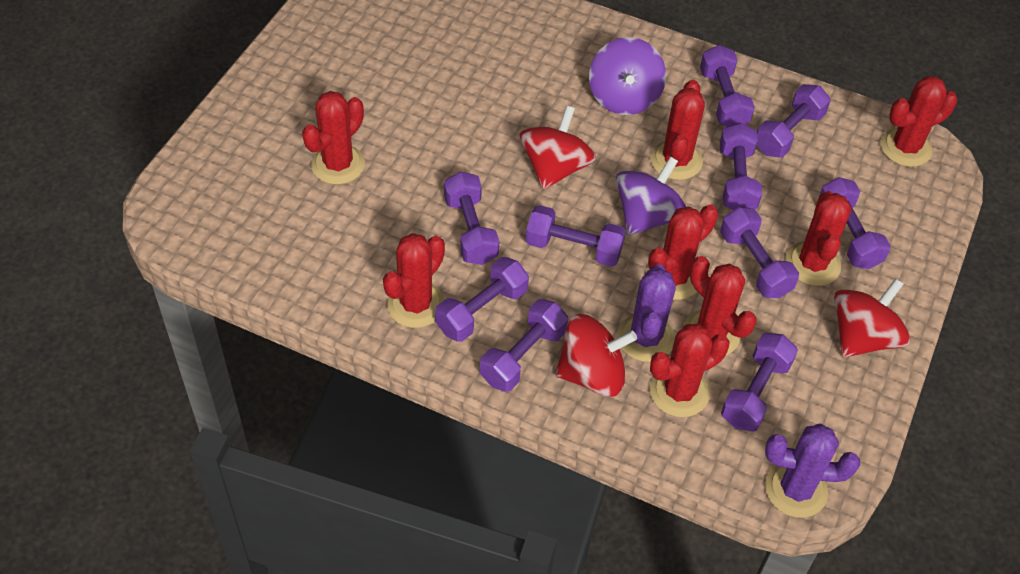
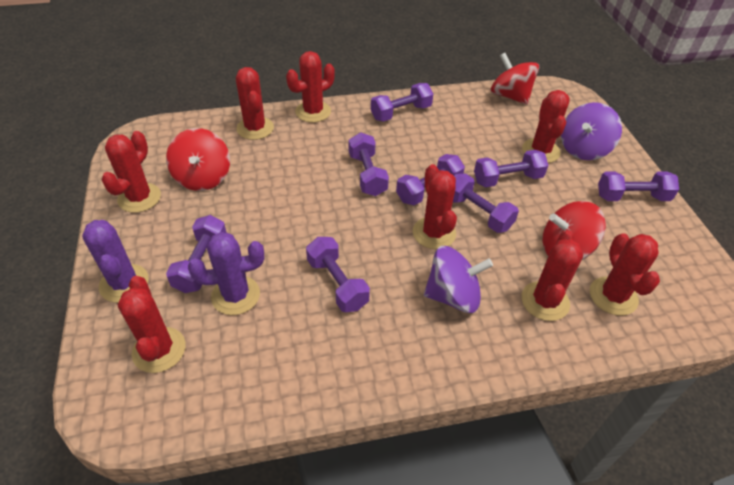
purple dumbbell: [435,257,529,342] [444,172,499,265] [480,299,568,392] [525,205,626,267] [700,45,755,127] [720,123,762,210] [720,207,799,298] [721,333,798,432] [757,84,831,158] [819,177,891,269] = 10 -> [166,215,227,293] [306,237,370,312] [349,132,389,196] [371,83,433,122] [396,154,465,205] [453,174,519,233] [474,150,548,187] [598,172,679,201] = 8

